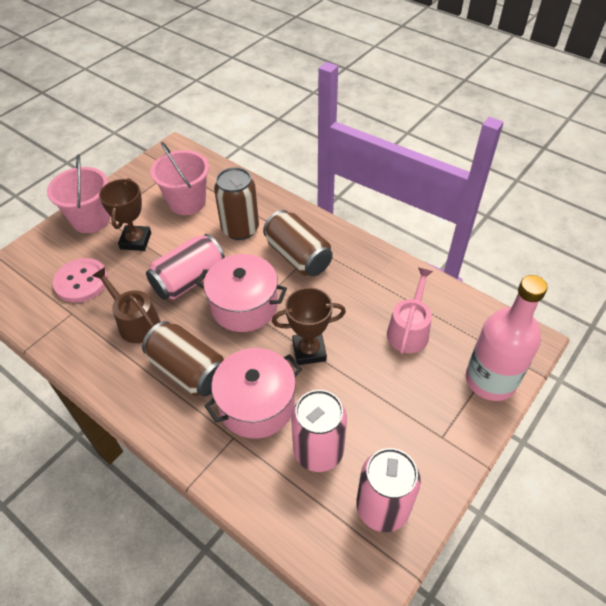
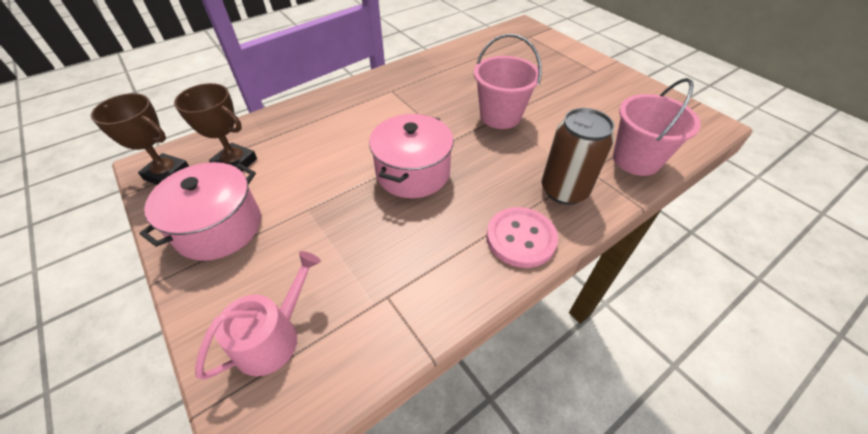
brown can: [142,321,224,396] [214,167,259,240] [263,210,333,276] = 3 -> [541,108,614,205] = 1
brown watering can: [92,267,160,343] = 1 -> none = 0
pink bottle: [466,275,547,401] = 1 -> none = 0
pink can: [146,234,225,300] [291,390,347,472] [356,448,421,532] = 3 -> none = 0

